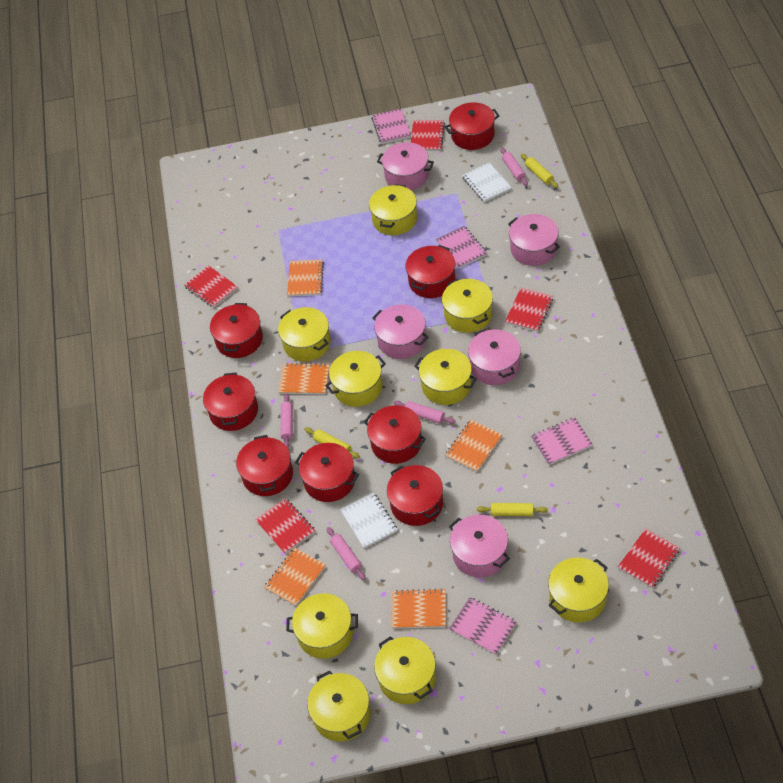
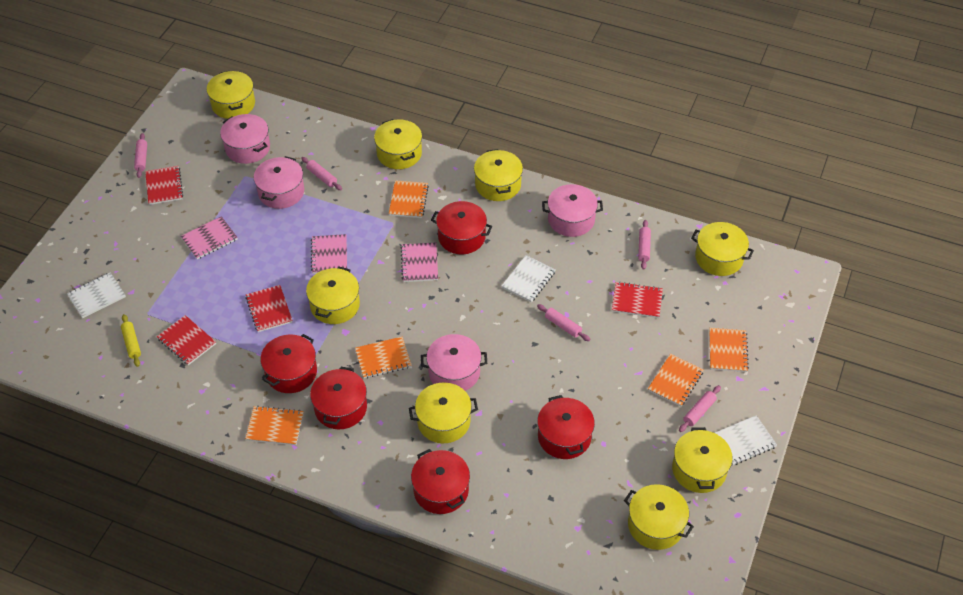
pink notebook: [372,109,411,144] [436,226,487,269] [449,597,517,655] [531,417,593,465] = 4 -> [181,216,238,259] [311,234,347,274] [401,243,438,282] = 3
pink pot: [372,304,428,359] [377,142,434,190] [449,515,510,578] [468,329,521,385] [508,214,560,266] = 5 -> [220,114,270,164] [254,156,304,209] [421,334,487,391] [542,184,603,237] = 4
pink rolling pin: [281,394,293,448] [327,527,366,580] [394,401,456,424] [500,147,528,186] = 4 -> [134,133,147,178] [301,157,342,190] [537,304,590,341] [638,220,651,270] [679,385,721,432] = 5
red notebook: [184,265,238,308] [255,498,315,554] [411,120,445,151] [505,288,553,332] [618,529,680,588] = 5 -> [145,166,183,205] [157,315,216,365] [245,285,293,332] [612,282,663,318] = 4
red pot: [203,373,258,431] [210,303,263,358] [236,435,293,496] [295,443,359,502] [364,405,426,464] [387,465,443,526] [406,245,455,298] [445,102,499,150] = 8 -> [260,334,317,393] [310,367,367,429] [411,449,470,514] [431,201,492,254] [537,395,595,459] = 5
white notebook: [340,492,397,549] [462,163,512,202] = 2 -> [67,272,126,318] [502,255,556,302] [715,415,777,466] = 3
yellow pot: [278,307,331,362] [286,593,358,659] [307,671,371,742] [325,351,386,407] [369,184,417,235] [374,636,436,704] [414,349,477,405] [442,279,493,333] [548,557,609,623] = 9 -> [207,71,255,119] [306,267,360,324] [374,119,422,169] [409,382,478,443] [474,149,523,201] [624,484,694,550] [672,427,733,493] [691,222,754,276] = 8
yellow rolling pin: [304,427,360,459] [477,503,548,516] [521,154,558,188] = 3 -> [121,314,141,367] = 1

